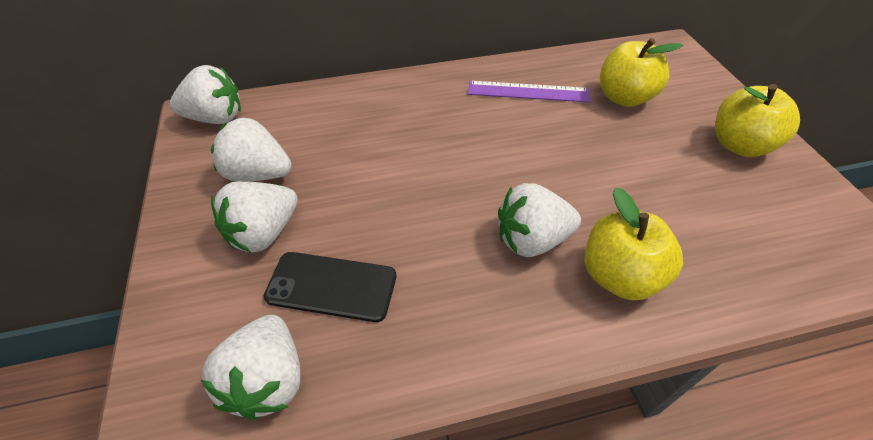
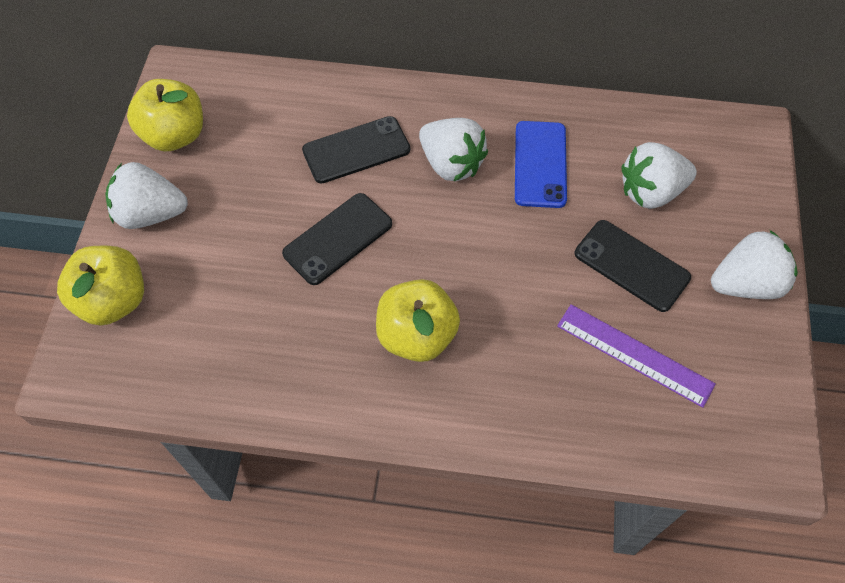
black phone: [264,252,396,322] = 1 -> [282,193,392,285] [302,116,410,184] [575,220,691,312] = 3
blue phone: none = 0 -> [515,121,567,208] = 1
white strawberry: [170,65,241,124] [201,315,300,420] [211,118,292,181] [211,181,298,252] [498,183,581,257] = 5 -> [105,162,188,229] [419,118,488,182] [621,142,697,209] [711,230,798,299] = 4

